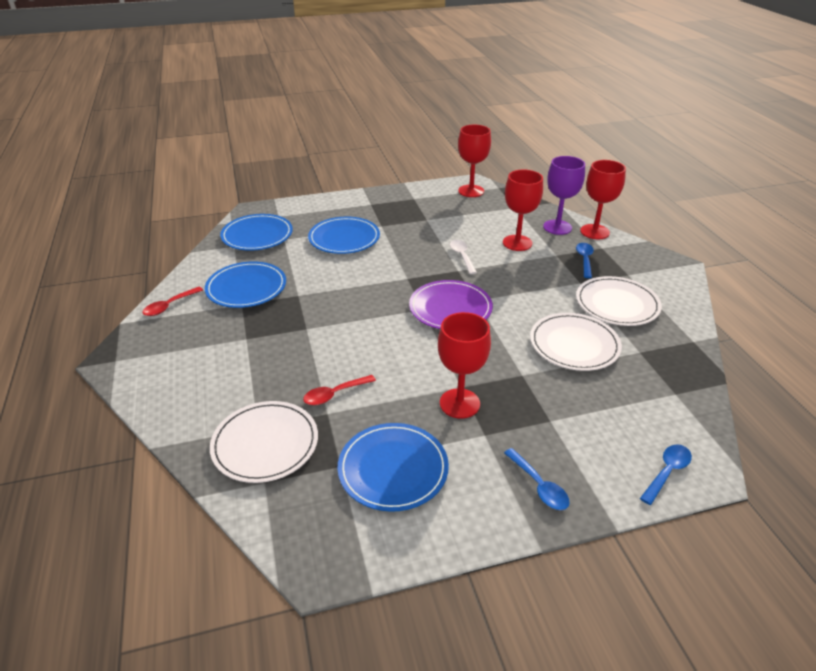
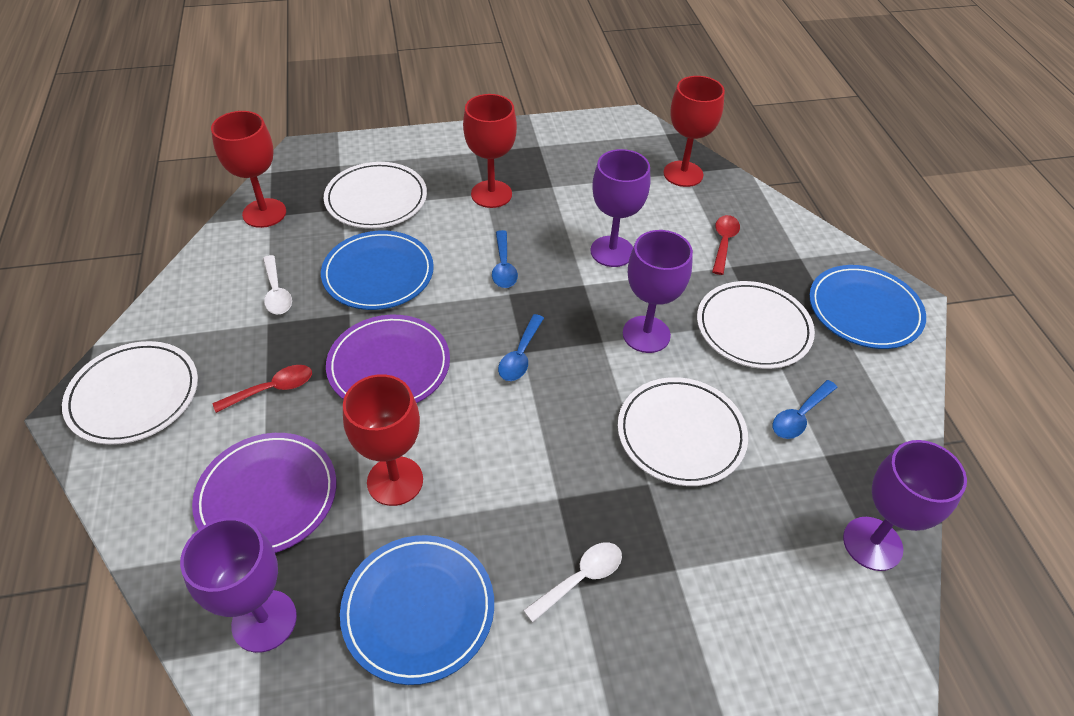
blue plate: [205,261,286,308] [220,214,293,251] [308,217,380,254] [338,423,449,512] = 4 -> [321,231,434,310] [340,535,494,685] [809,265,926,349] = 3
purple goblet: [543,156,585,235] = 1 -> [180,517,297,653] [591,149,650,267] [623,230,693,353] [843,440,967,571] = 4
purple plate: [409,280,493,329] = 1 -> [192,433,336,553] [326,315,450,403] = 2
white plate: [210,401,318,483] [530,313,622,371] [576,276,662,326] = 3 -> [62,341,198,445] [324,162,427,229] [618,377,748,486] [697,281,815,369] = 4
white spoon: [450,240,477,274] = 1 -> [263,255,292,314] [523,542,622,622] = 2

